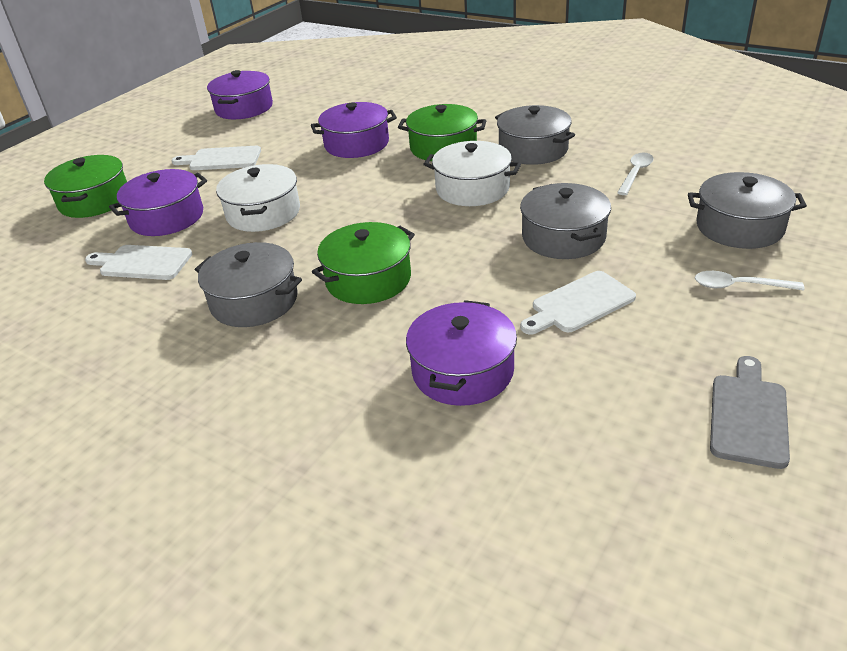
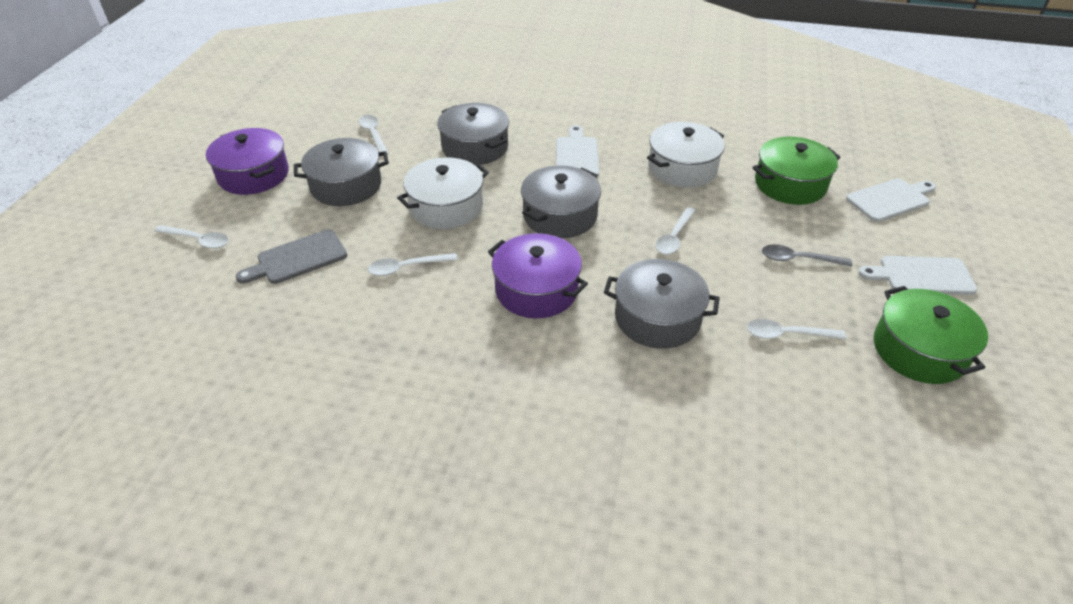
green pot: [44,155,127,218] [312,222,415,304] [398,104,486,161] = 3 -> [753,137,841,205] [874,286,988,384] = 2
grey spoon: none = 0 -> [762,244,853,267] = 1
purple pot: [109,169,207,236] [207,70,273,119] [311,102,397,158] [406,300,517,406] = 4 -> [206,128,289,195] [488,233,588,318] = 2
white spoon: [617,153,654,195] [695,271,805,291] = 2 -> [154,225,229,249] [359,115,389,155] [368,253,458,276] [656,207,696,255] [747,319,846,339] = 5

